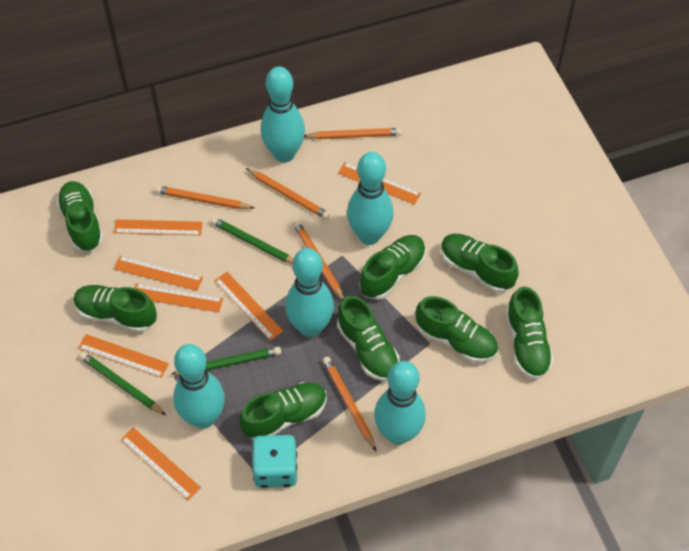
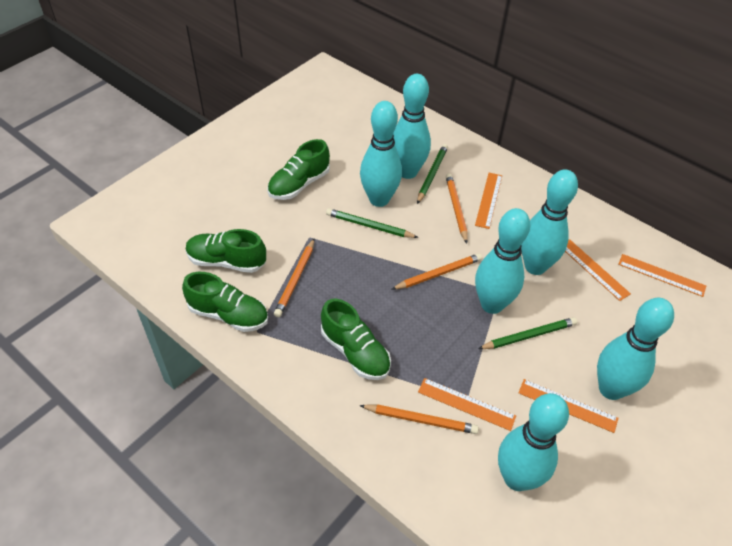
green shoe: [56,181,103,252] [74,285,157,333] [239,382,327,440] [337,296,400,381] [360,235,426,300] [416,296,498,363] [441,234,519,293] [506,287,554,380] = 8 -> [182,272,268,332] [186,229,266,273] [267,139,330,200] [321,299,391,380] = 4
orange pencil: [155,186,254,209] [246,168,330,220] [293,220,344,300] [304,128,402,139] [322,356,376,451] = 5 -> [274,239,314,317] [359,404,479,434] [391,253,482,290] [446,173,468,244] = 4
orange ruler: [78,334,169,378] [114,219,203,236] [114,256,203,291] [121,427,201,500] [135,283,223,312] [214,272,283,341] [338,162,421,205] = 7 -> [418,378,516,431] [475,173,502,229] [519,379,619,433] [565,239,631,301] [618,254,706,297] = 5
turquoise bowling pin: [173,344,225,429] [260,66,305,163] [285,248,334,337] [347,152,393,245] [374,361,426,445] = 5 -> [360,101,402,207] [393,74,431,179] [475,208,530,314] [498,393,569,491] [521,170,578,275] [597,298,674,400] = 6
turquoise dice: [252,435,297,488] = 1 -> none = 0

